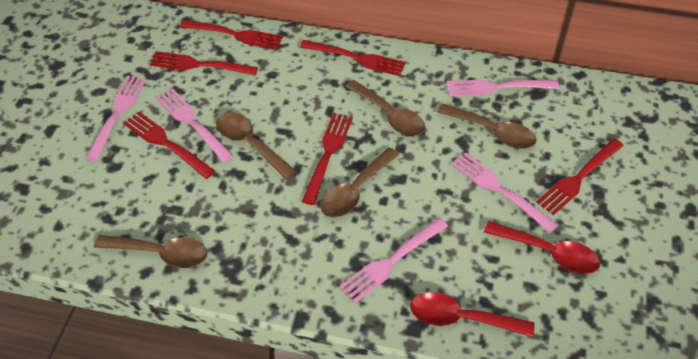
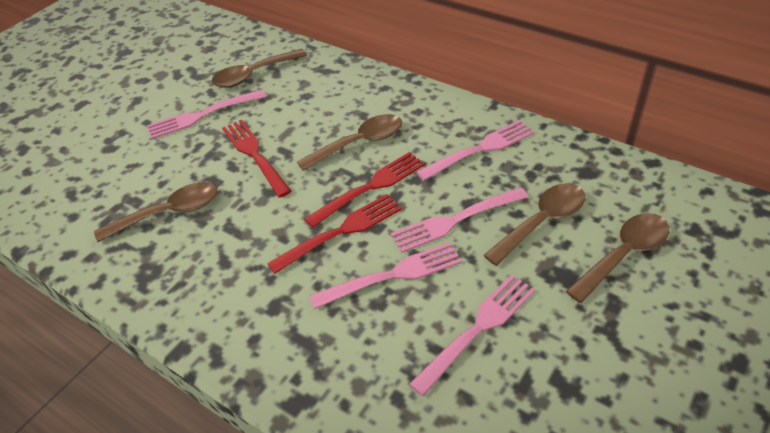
red fork: [123,112,215,179] [150,51,258,76] [180,20,283,50] [300,40,406,76] [302,113,353,205] [536,138,624,215] = 6 -> [222,120,292,198] [267,194,402,274] [304,152,425,228] = 3
red spoon: [410,292,534,337] [484,221,600,274] = 2 -> none = 0

